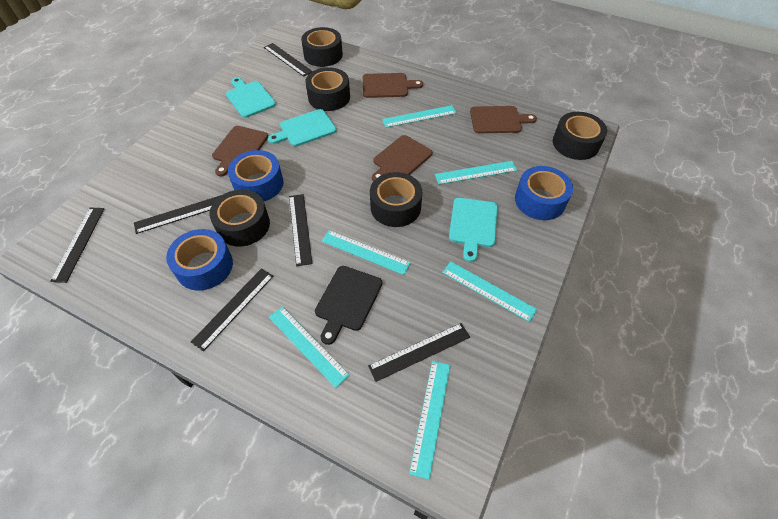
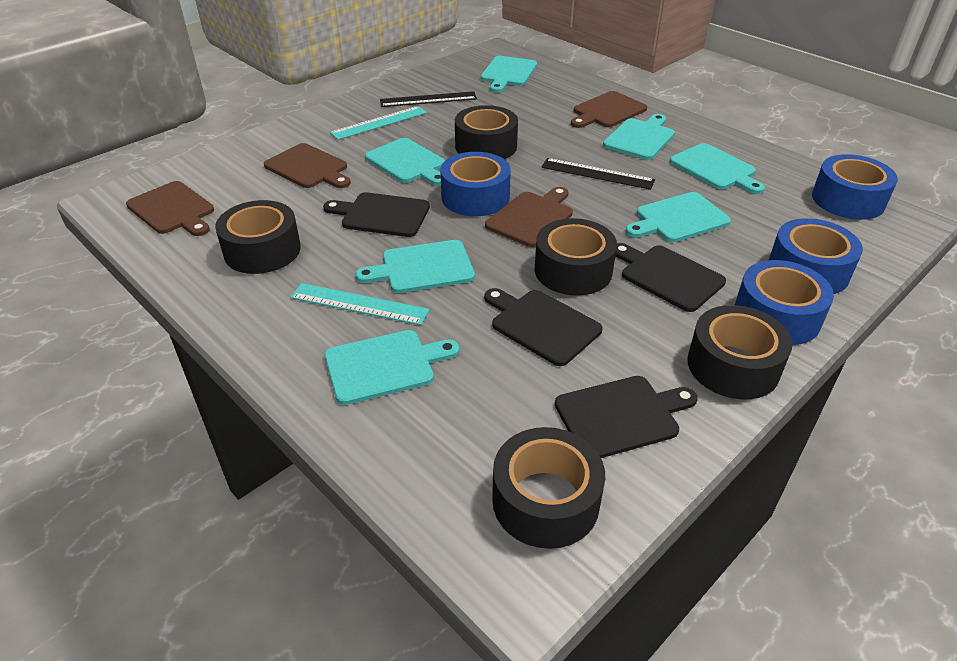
black cutting board: [315,266,382,345] = 1 -> [323,192,430,237] [484,288,603,366] [555,376,698,458] [615,243,726,312] = 4
black ruler: [50,207,105,283] [134,195,222,234] [191,268,274,351] [264,43,313,77] [289,194,313,266] [368,323,470,382] = 6 -> [380,91,477,107] [541,158,655,190] = 2
blue tape: [166,229,233,291] [228,150,283,201] [515,166,573,220] = 3 -> [440,152,511,216] [735,260,834,345] [769,218,863,294] [812,154,898,220] = 4
turquoise cutting board: [226,77,276,118] [268,109,336,147] [449,198,498,262] = 3 -> [324,330,459,405] [355,240,475,293] [365,138,445,186] [481,56,537,92] [603,114,675,160] [626,192,731,242] [670,143,765,194] = 7
turquoise ruler: [269,306,350,388] [321,230,411,275] [382,105,457,128] [409,361,450,480] [435,161,517,184] [442,261,537,322] = 6 -> [290,283,429,325] [330,106,427,140] = 2

